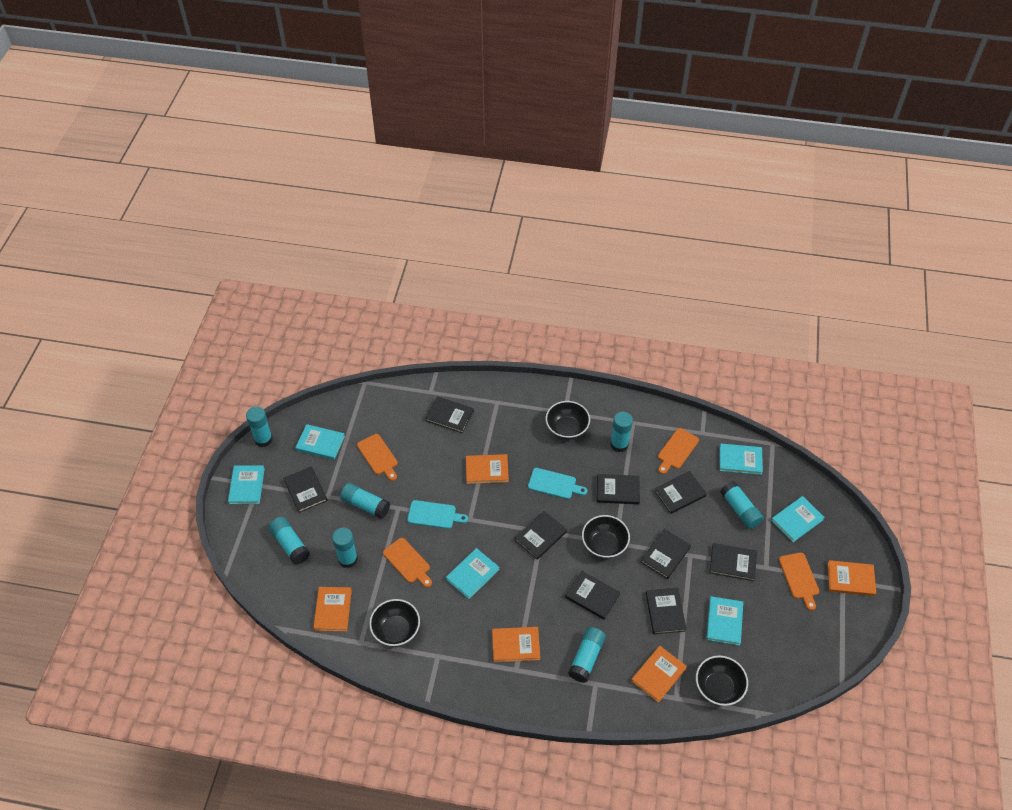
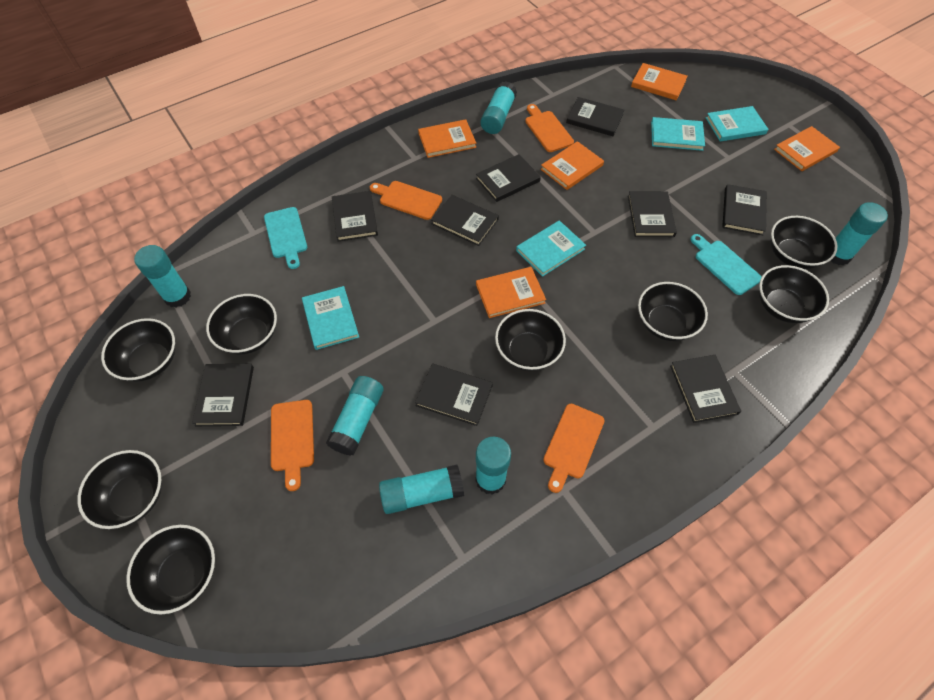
black bowl: [369,599,420,646] [546,401,590,439] [582,515,630,559] [696,656,748,706] = 4 -> [77,450,162,529] [101,318,175,382] [126,525,215,614] [206,294,277,354] [495,309,566,371] [638,282,708,341] [759,265,829,323] [771,216,838,269] = 8
turquoise book: [228,465,265,504] [295,424,345,460] [446,548,500,599] [706,596,743,646] [720,444,763,475] [771,496,825,542] = 6 -> [302,286,359,350] [516,220,586,277] [651,117,705,151] [706,106,769,141] = 4
turquoise glue stick: [246,407,273,447] [269,517,310,565] [332,528,358,568] [340,483,390,519] [568,627,606,683] [610,412,633,452] [720,481,764,529] = 7 -> [134,245,191,308] [326,376,384,456] [379,465,464,514] [475,437,511,495] [481,81,517,134] [830,202,888,265] = 6

